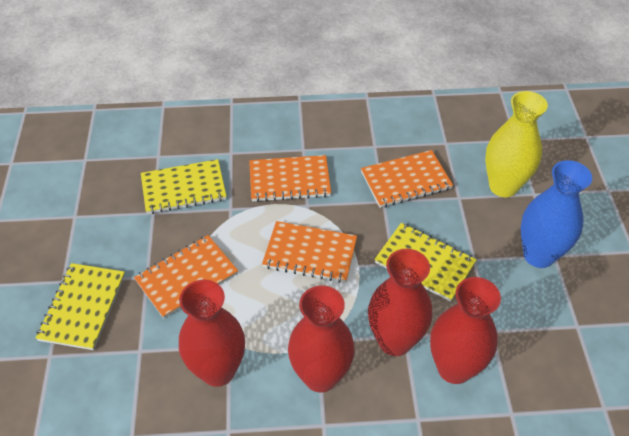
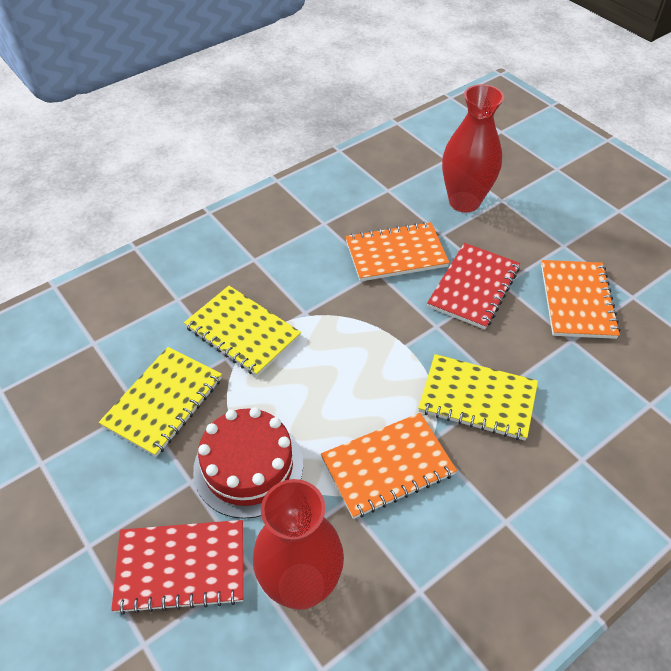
blue vase: [521,160,592,268] = 1 -> none = 0
orange notebook: [134,235,238,318] [249,155,331,202] [262,221,357,283] [361,150,453,208] = 4 -> [321,413,457,519] [345,222,450,282] [541,260,620,339] = 3
red cake: none = 0 -> [193,407,303,519] = 1
red notebook: none = 0 -> [111,520,243,615] [427,243,520,329] = 2
red vase: [179,280,245,387] [288,285,355,392] [368,249,432,356] [430,277,501,384] = 4 -> [253,479,344,610] [442,84,504,212] = 2
yellow vase: [485,91,548,197] = 1 -> none = 0

